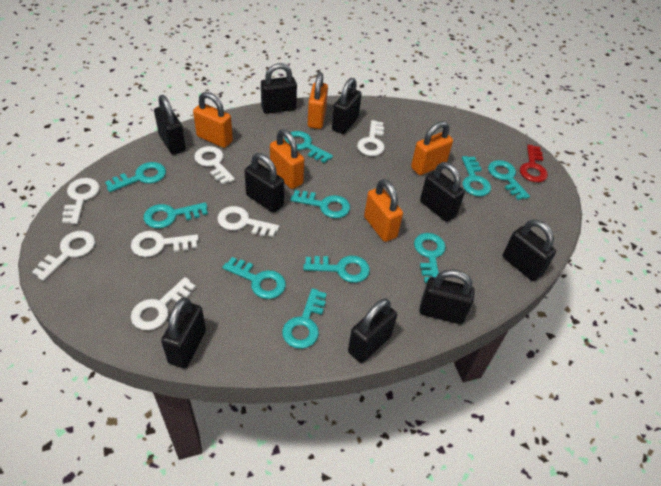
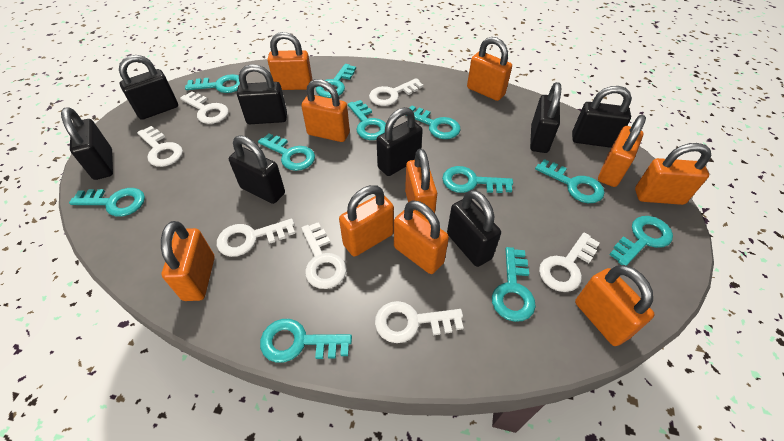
black padlock: [154,95,186,155] [161,297,206,368] [245,153,284,213] [261,63,297,114] [332,78,362,134] [348,299,397,363] [419,269,475,324] [420,162,465,222] [503,219,556,281] = 9 -> [61,107,113,180] [119,55,178,120] [229,135,285,204] [237,64,287,124] [377,107,423,176] [447,190,501,267] [530,82,561,153] [572,86,632,148] = 8
orange padlock: [193,92,233,148] [270,129,304,189] [308,72,328,129] [364,179,403,242] [411,121,453,175] = 5 -> [161,221,215,301] [267,32,313,90] [301,79,350,142] [339,185,394,257] [394,201,449,274] [405,149,437,219] [467,37,512,101] [575,265,655,346] [598,115,646,187] [635,143,711,205] = 10
red key: [520,144,548,182] = 1 -> none = 0
turquoise key: [105,162,166,192] [144,202,208,228] [222,257,286,299] [282,288,327,349] [284,131,333,163] [290,190,350,218] [303,256,370,283] [414,233,446,283] [462,156,491,196] [488,160,530,200] = 10 -> [69,188,145,217] [185,74,240,93] [258,133,315,171] [260,319,352,363] [316,64,356,98] [348,100,386,140] [410,105,460,139] [442,166,513,193] [492,247,536,322] [535,159,604,203] [609,216,673,266] = 11

